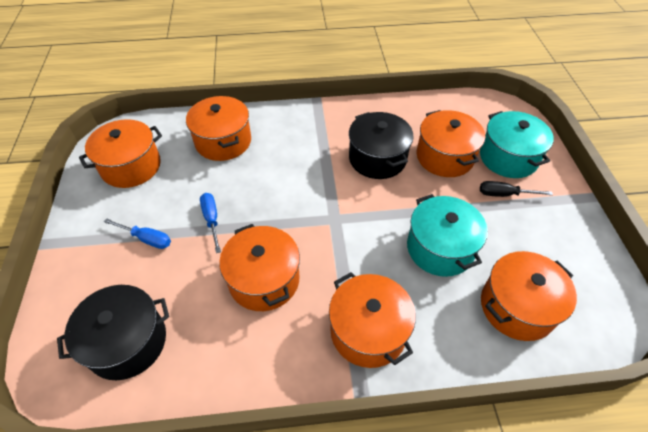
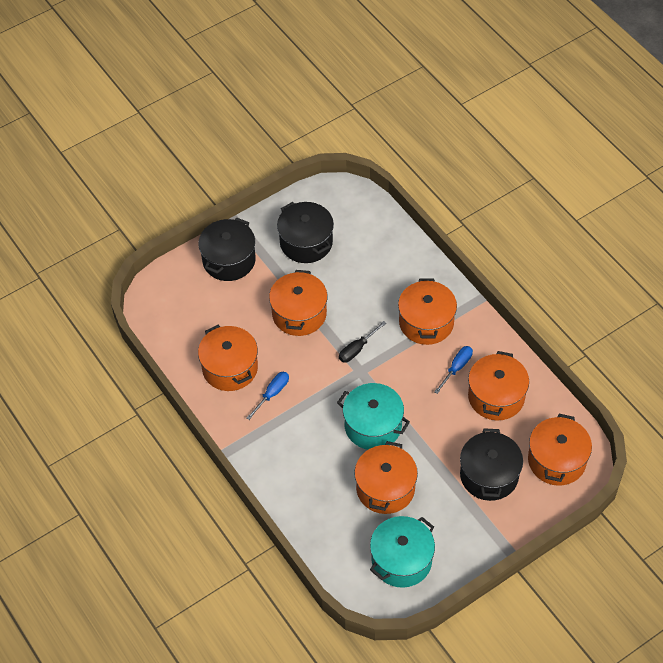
black pot: [57,285,169,380] [349,112,414,179] = 2 -> [198,218,256,281] [277,202,334,263] [460,428,523,501] = 3

